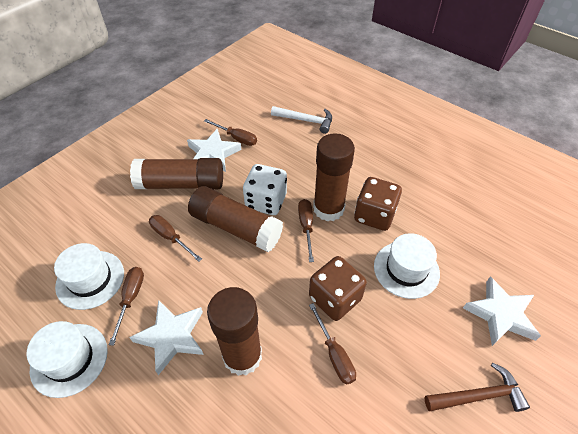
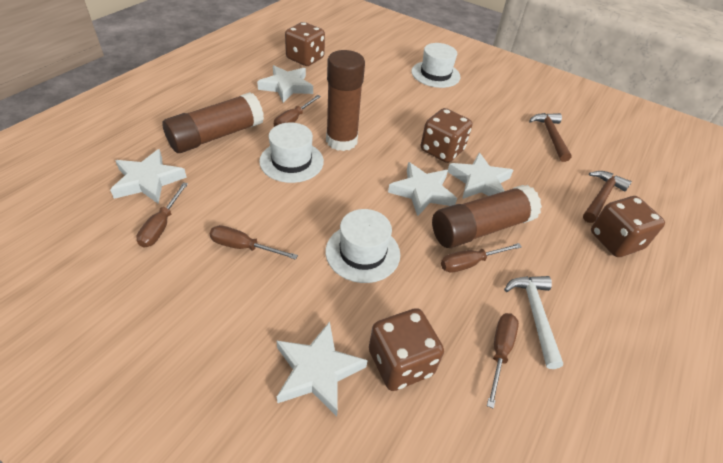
brown dice: [309,256,367,321] [354,177,402,231] = 2 -> [285,22,325,66] [369,308,444,391] [421,108,472,163] [591,196,665,257] = 4
brown glue stick: [130,158,223,190] [188,186,283,252] [207,287,262,376] [313,133,355,221] = 4 -> [162,92,264,153] [326,50,365,151] [432,185,542,248] = 3
brown hammer: [424,363,530,412] = 1 -> [529,113,572,162] [583,171,632,223] = 2
white dice: [243,164,287,215] = 1 -> none = 0
white star: [129,300,204,375] [187,129,241,172] [463,276,541,346] = 3 -> [110,149,187,204] [257,65,313,103] [276,322,368,416] [388,162,457,216] [448,152,513,199] = 5

